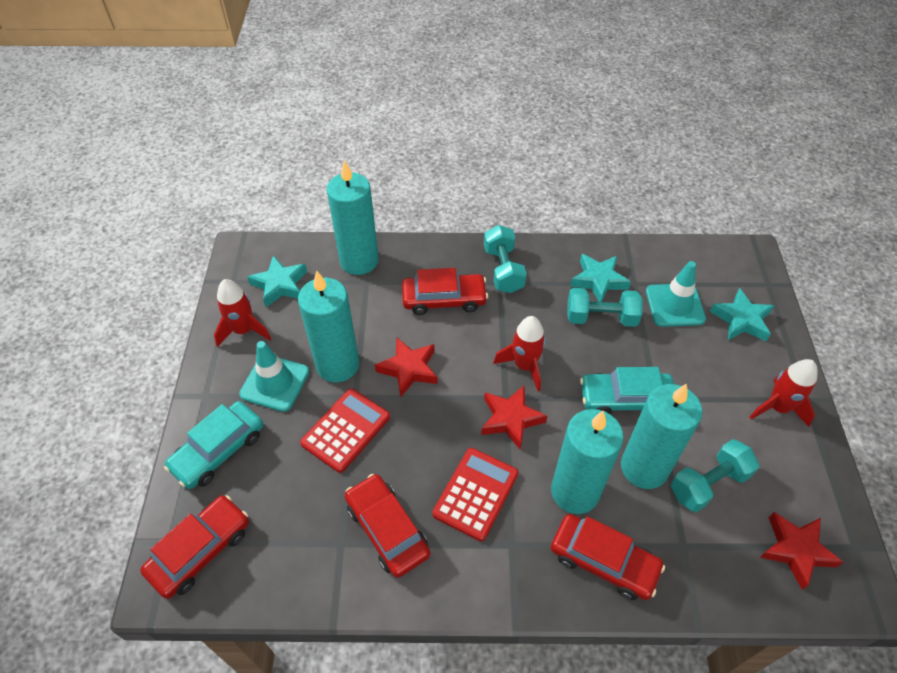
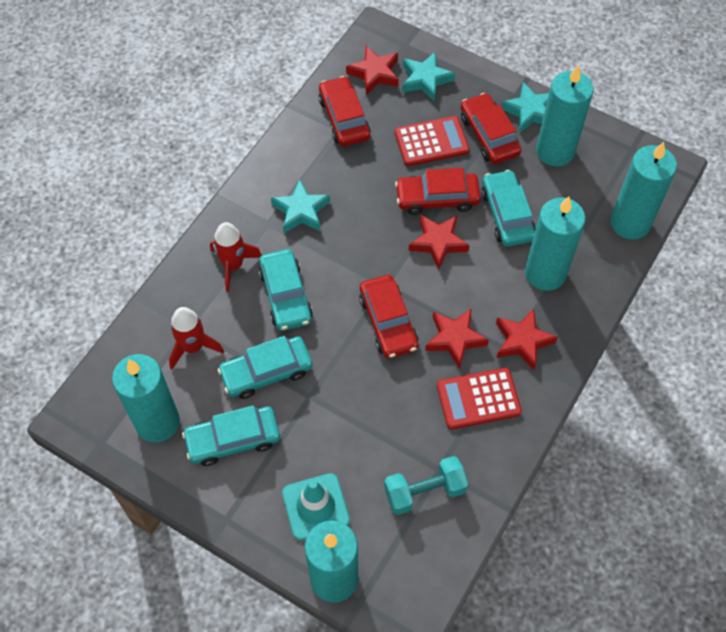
red rocket: [214,279,271,347] [493,316,546,391] [750,359,818,427] = 3 -> [169,307,224,369] [210,222,262,292] = 2
red star: [375,338,438,397] [481,386,547,449] [759,512,844,590] = 3 -> [346,46,399,95] [409,215,470,270] [425,308,489,369] [496,309,558,370] = 4
turquoise candle: [298,271,359,383] [327,160,379,275] [551,409,624,514] [621,383,703,489] = 4 -> [112,354,180,442] [305,521,358,603] [525,196,586,291] [536,65,594,166] [610,142,677,240] = 5
turquoise car: [164,401,263,489] [580,367,674,414] = 2 -> [182,405,280,466] [217,336,313,399] [259,249,313,331] [481,170,536,247] = 4
turquoise dumbbell: [484,225,527,293] [567,288,643,327] [671,439,759,512] = 3 -> [384,456,468,515] = 1
turquoise traffic cone: [239,341,309,412] [646,261,706,327] = 2 -> [282,473,350,541] = 1

